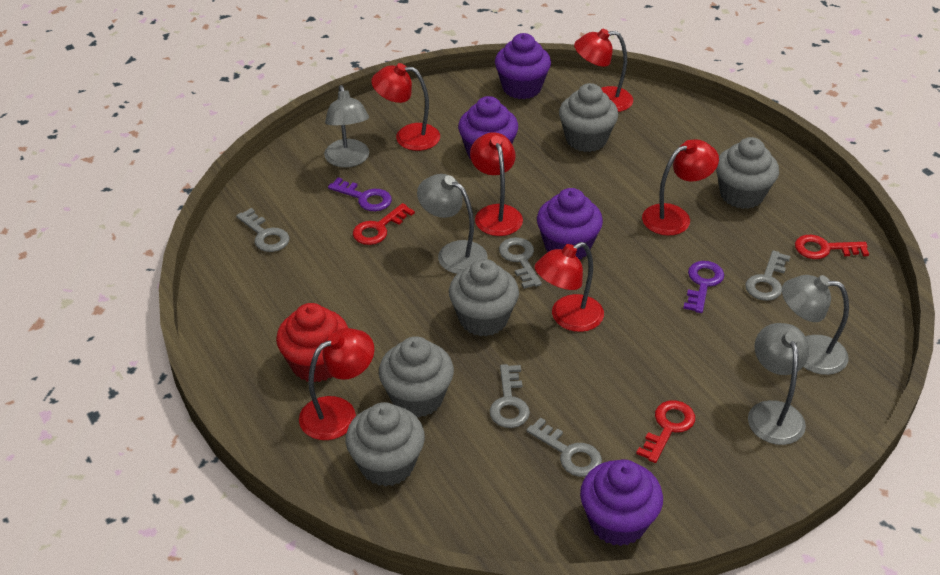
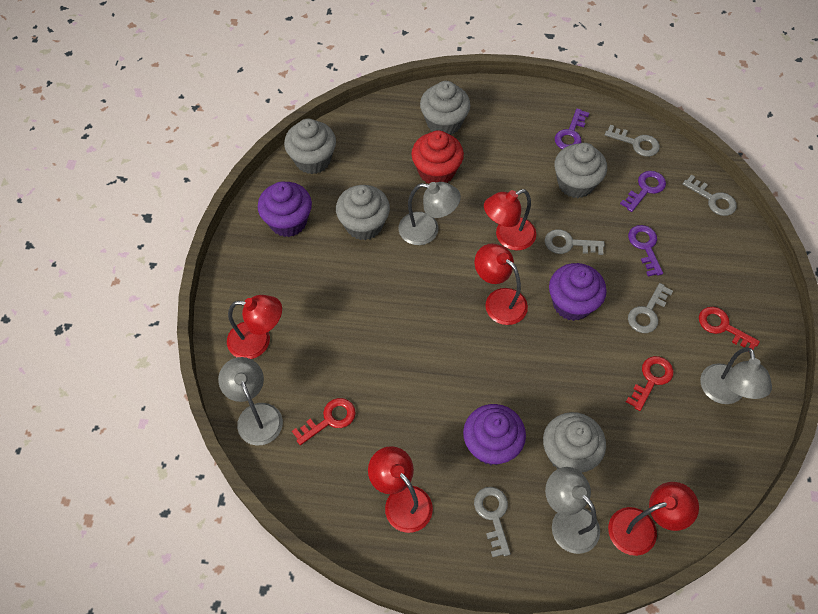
purple cupcake: [458,96,518,159] [495,33,551,99] [537,188,603,259] [580,459,663,546] = 4 -> [258,182,312,237] [463,404,526,465] [549,263,607,321] = 3
purple key: [328,177,392,211] [683,261,724,313] = 2 -> [555,108,589,149] [620,171,666,212] [628,225,663,276] = 3
red lamp: [299,328,374,440] [371,63,440,151] [470,132,523,236] [535,242,604,332] [574,29,633,112] [642,139,719,236] = 6 -> [227,295,282,359] [368,446,433,533] [475,243,528,325] [484,189,536,251] [608,482,699,556] = 5

